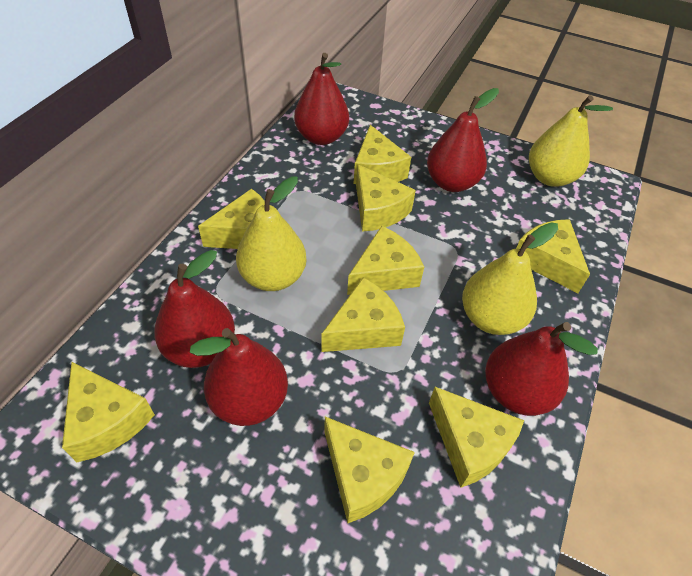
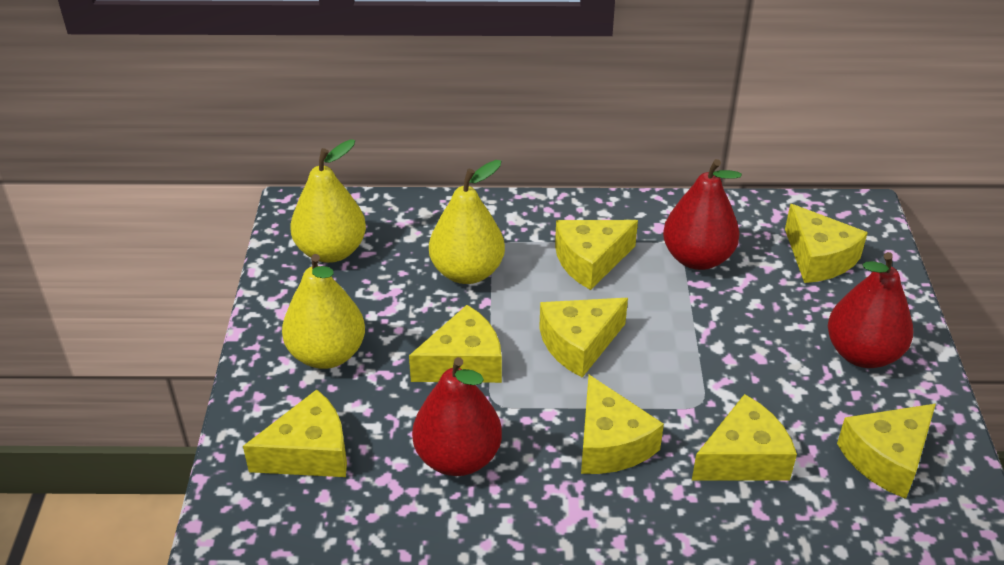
red pear: [154,250,235,368] [190,328,288,426] [294,53,349,145] [427,88,499,192] [485,322,598,416] = 5 -> [412,357,502,476] [663,159,742,270] [828,252,913,368] = 3
yellow cheese: [62,362,155,462] [198,189,265,249] [321,277,405,352] [324,417,415,523] [347,226,424,295] [354,125,411,184] [356,164,416,232] [429,387,524,488] [516,219,590,293] = 9 -> [243,389,347,477] [409,305,502,383] [539,298,628,378] [555,220,638,290] [581,375,664,474] [692,394,797,481] [785,204,868,283] [837,404,936,499] = 8

